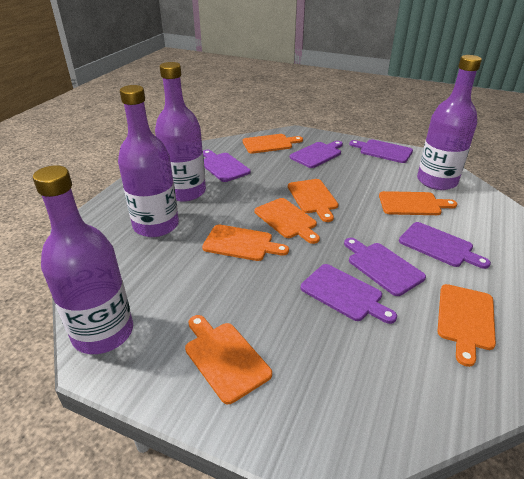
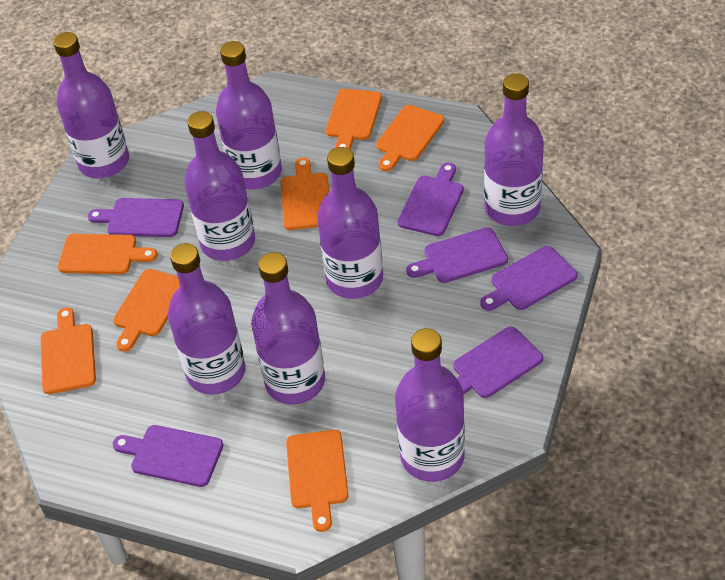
purple bottle: [33,165,133,354] [118,85,179,237] [155,62,206,202] [417,55,482,190] = 4 -> [53,32,129,178] [168,243,245,394] [184,111,255,261] [216,41,282,189] [251,252,325,404] [317,147,383,299] [395,328,465,482] [484,73,544,226] = 8

